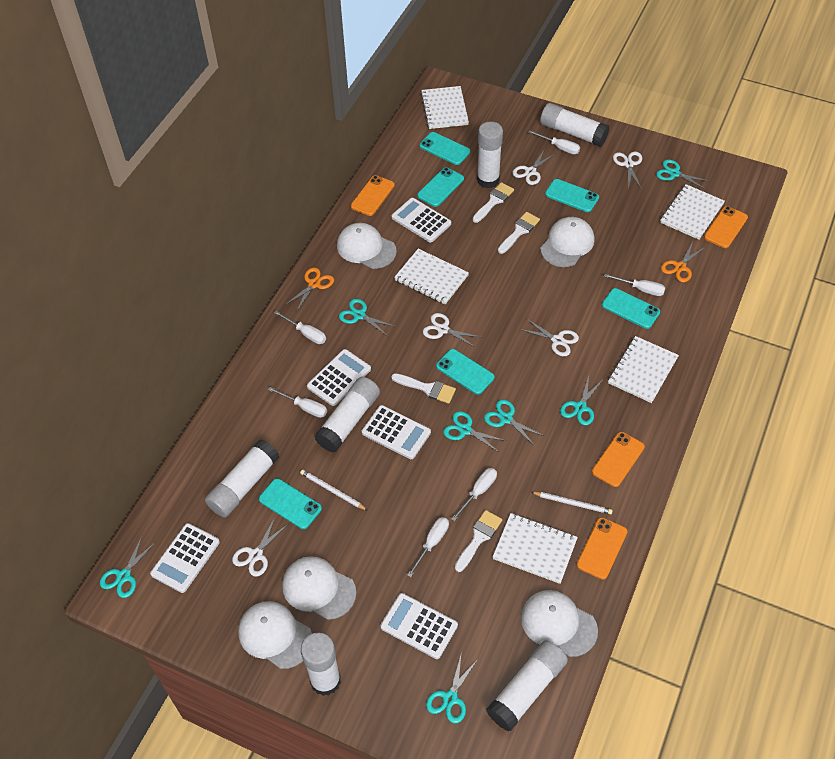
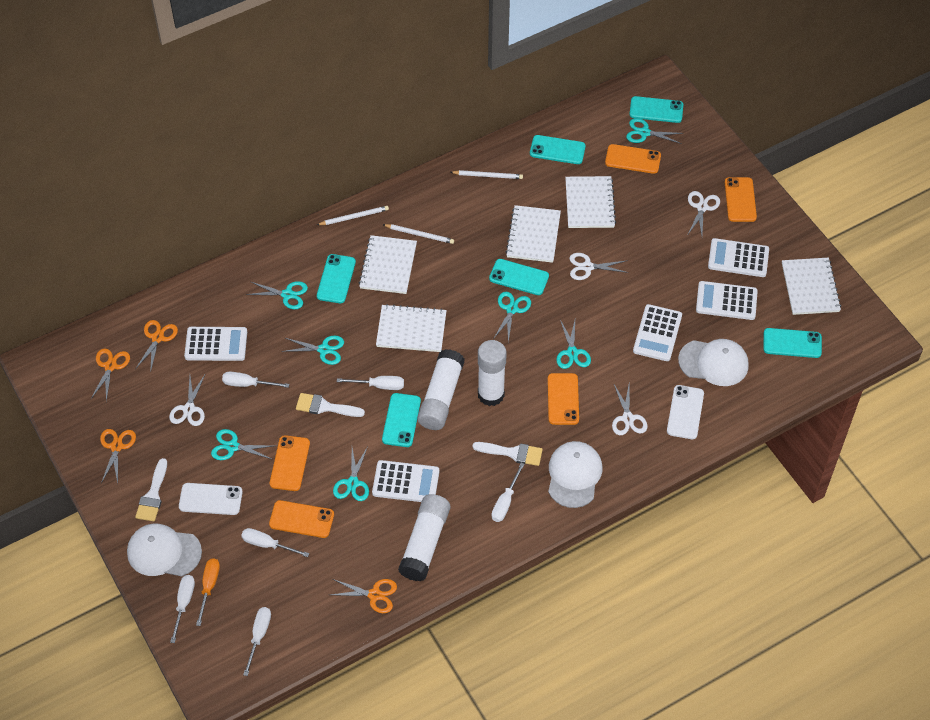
orange phone: [351,175,395,216] [577,517,628,580] [592,432,645,487] [704,206,748,248] = 4 -> [269,500,334,538] [270,435,310,491] [548,373,579,425] [605,144,661,174] [725,177,757,222] = 5
orange scissors: [285,268,334,312] [661,242,705,282] = 2 -> [91,349,130,402] [100,429,136,483] [136,320,178,373] [331,579,397,613] = 4
orange screwdriver: none = 0 -> [196,558,220,626] = 1
white brush: [391,373,456,404] [455,510,502,572] [472,182,514,223] [498,212,540,254] = 4 -> [135,458,167,521] [296,393,365,417] [472,442,543,466] = 3
white cap: [238,601,312,669] [282,556,356,620] [337,223,397,269] [521,590,598,657] [540,217,594,267] = 5 -> [127,523,202,577] [548,441,602,508] [678,339,749,386] = 3
white glue stick: [205,439,280,517] [301,633,341,696] [314,377,380,452] [477,122,503,188] [486,640,568,731] [540,103,610,147] = 6 -> [398,494,450,581] [417,349,465,430] [478,340,507,406] = 3
white pencil: [300,470,368,511] [531,492,613,514] = 2 -> [317,206,389,225] [382,224,454,244] [451,170,523,179] = 3
white phone: none = 0 -> [179,483,243,515] [667,385,704,439] = 2
white scissors: [232,517,288,577] [423,313,480,348] [512,149,556,185] [519,319,579,356] [613,152,642,189] = 5 -> [169,375,205,426] [570,253,629,280] [612,383,648,435] [688,191,720,236] = 4

